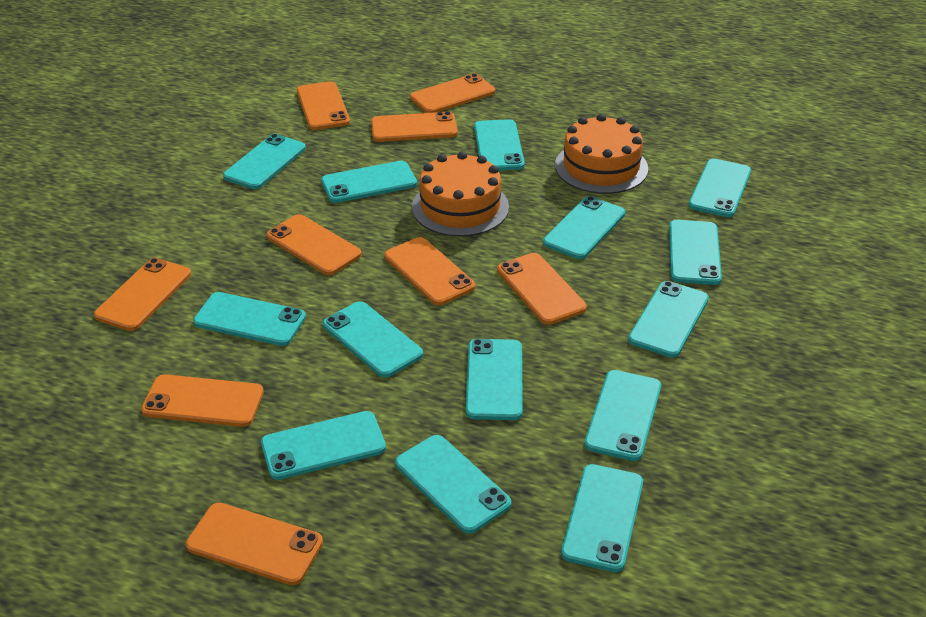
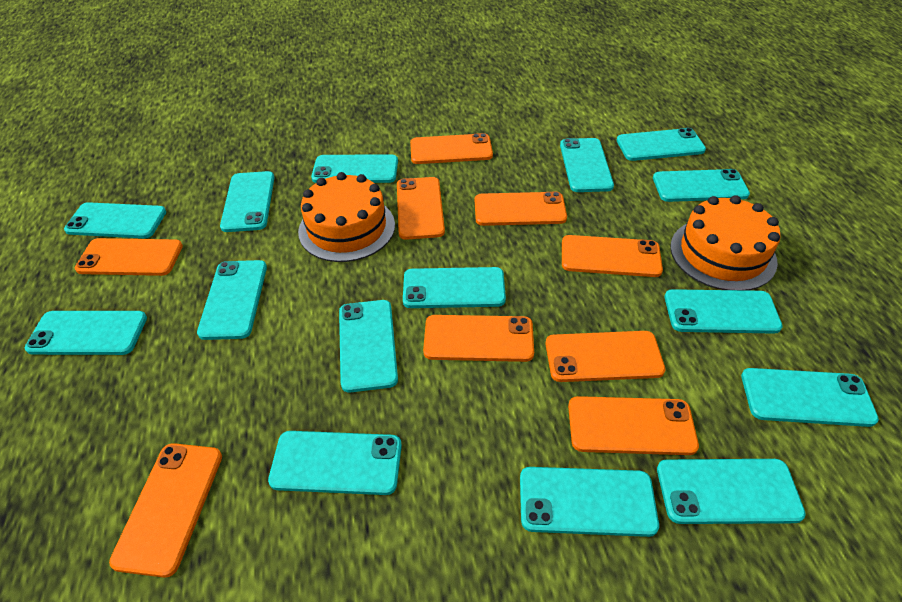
turquoise phone: [193,292,306,346] [223,134,306,189] [261,411,386,480] [321,161,417,203] [323,301,423,378] [395,435,511,534] [466,339,523,420] [474,119,525,171] [543,196,625,259] [561,464,643,572] [584,370,661,461] [628,281,709,358] [669,220,722,285] [689,158,751,217] = 14 -> [25,311,147,355] [64,202,166,238] [197,260,267,340] [220,171,274,232] [268,431,402,495] [311,155,398,183] [339,300,398,393] [403,267,506,308] [520,467,659,537] [560,138,614,192] [617,128,706,161] [653,169,750,202] [657,459,806,524] [665,289,783,334] [741,368,879,427] = 15

